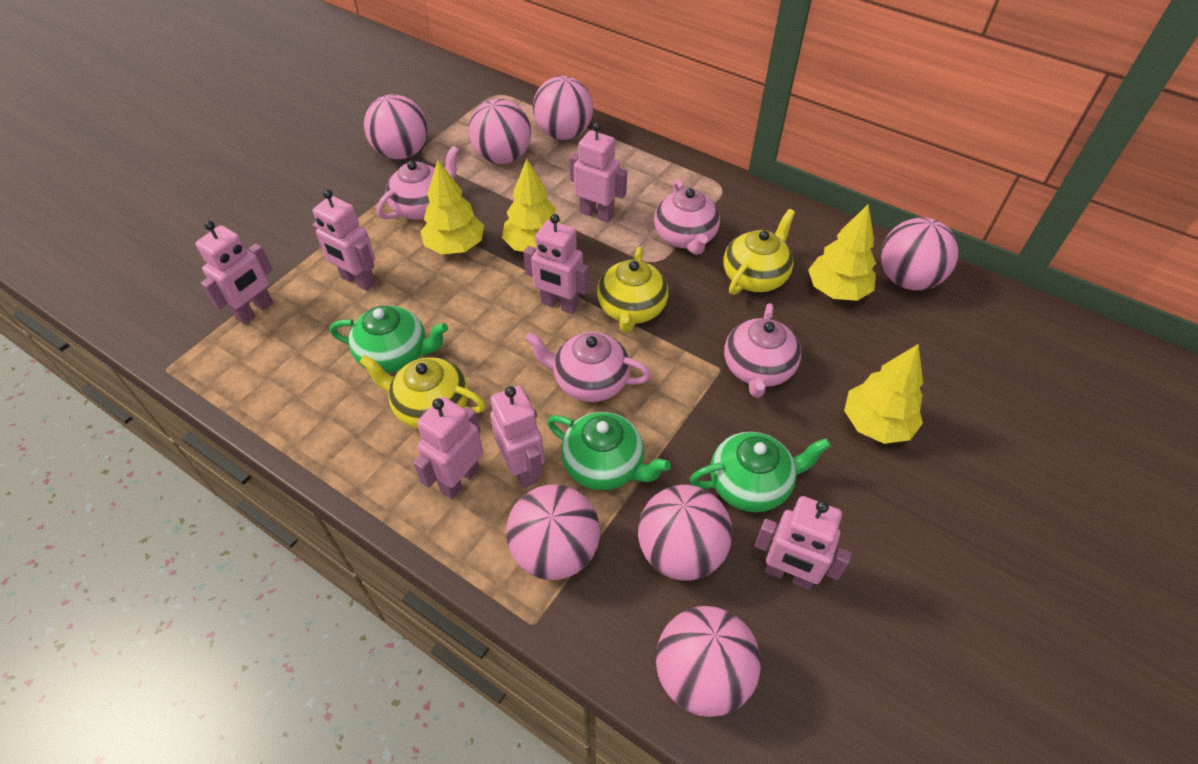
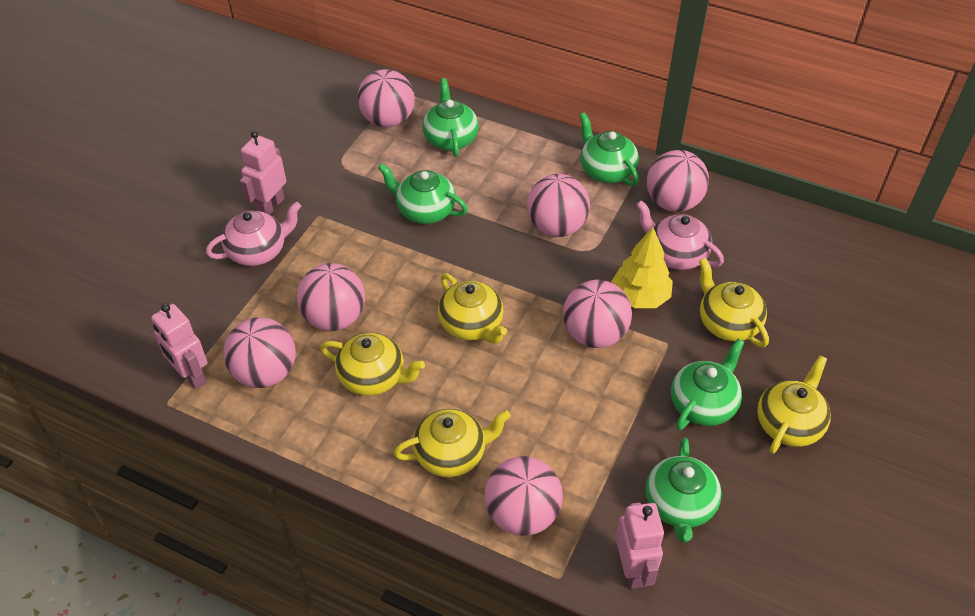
green teapot: [330,306,448,373] [547,412,671,490] [689,432,831,512] = 3 -> [378,163,468,224] [422,78,479,157] [579,113,639,186] [645,437,722,543] [671,339,745,430] = 5
pink robot: [195,221,273,325] [312,189,376,291] [414,397,483,499] [490,386,545,488] [524,214,589,314] [570,122,627,223] [755,496,852,590] = 7 -> [151,303,207,390] [240,131,286,214] [616,503,664,589] = 3
pink teapot: [377,146,459,220] [525,332,651,402] [654,179,720,255] [724,303,801,398] = 4 -> [206,201,301,266] [636,200,724,270] = 2
yellow teapot: [359,355,485,429] [597,247,668,333] [724,209,795,295] = 3 -> [320,333,425,396] [394,409,511,477] [438,273,507,344] [699,258,769,347] [757,355,831,454] = 5
yellow tree: [420,160,484,254] [502,159,562,252] [808,204,876,301] [844,344,923,444] = 4 -> [611,227,673,308] = 1

